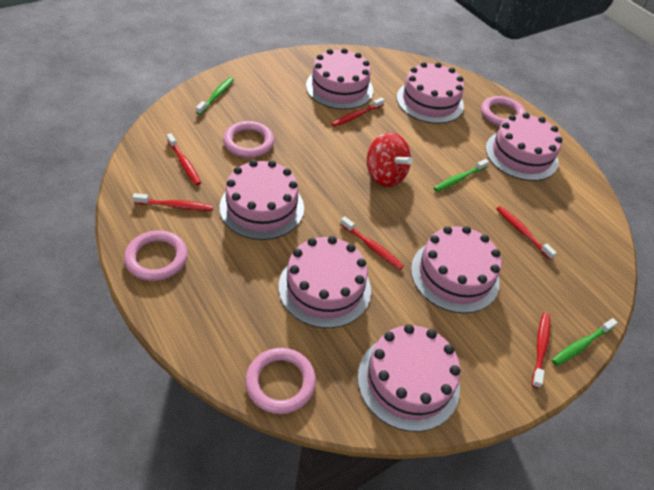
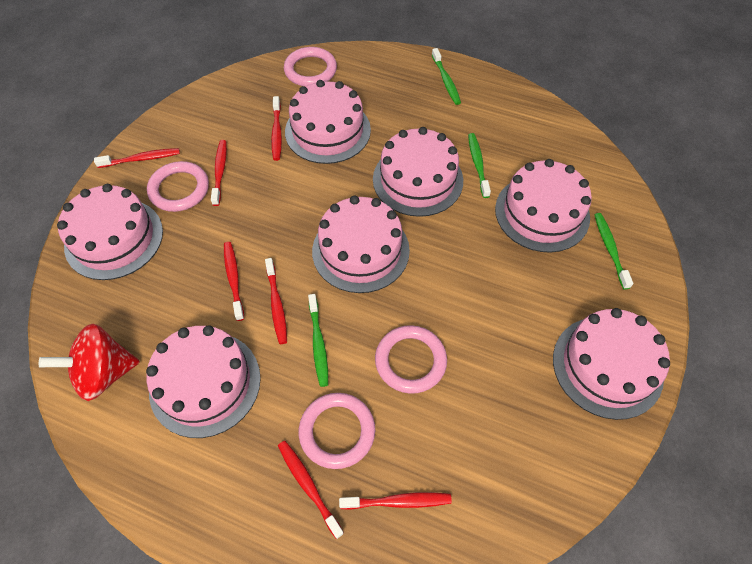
green toothbrush: [196,77,234,115] [434,159,489,192] [552,318,618,366] = 3 -> [308,294,328,387] [432,48,461,105] [468,133,491,198] [594,213,633,289] = 4
red toothbrush: [133,193,213,211] [167,133,201,185] [332,97,385,127] [340,216,404,270] [497,206,557,260] [532,313,550,389] = 6 -> [94,148,180,168] [211,140,227,206] [224,242,244,321] [265,258,287,344] [271,96,282,161] [278,441,344,539] [339,492,452,510] = 7

